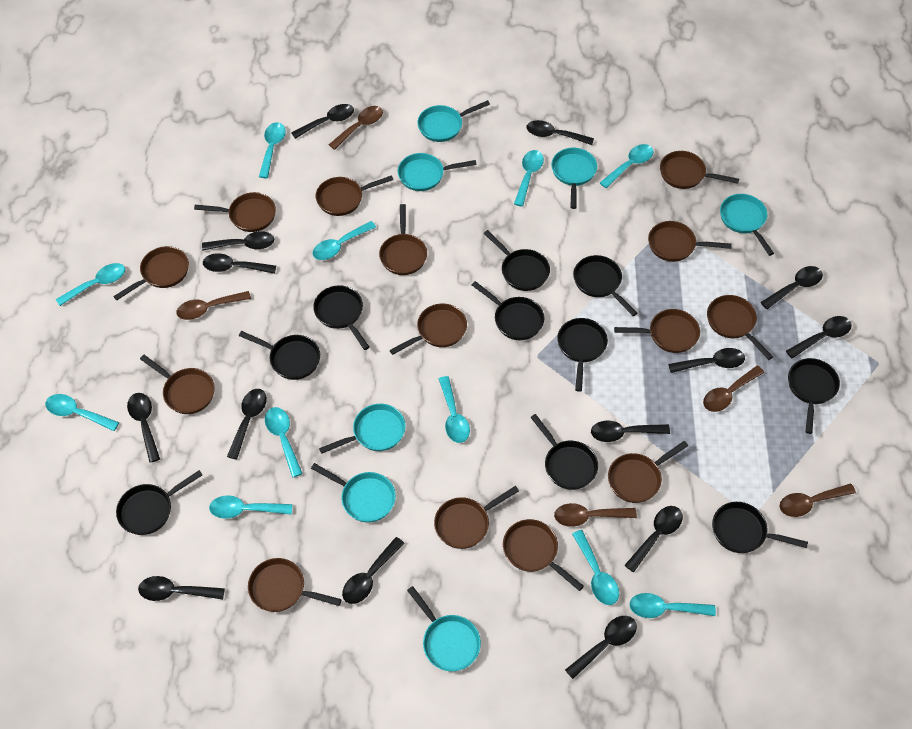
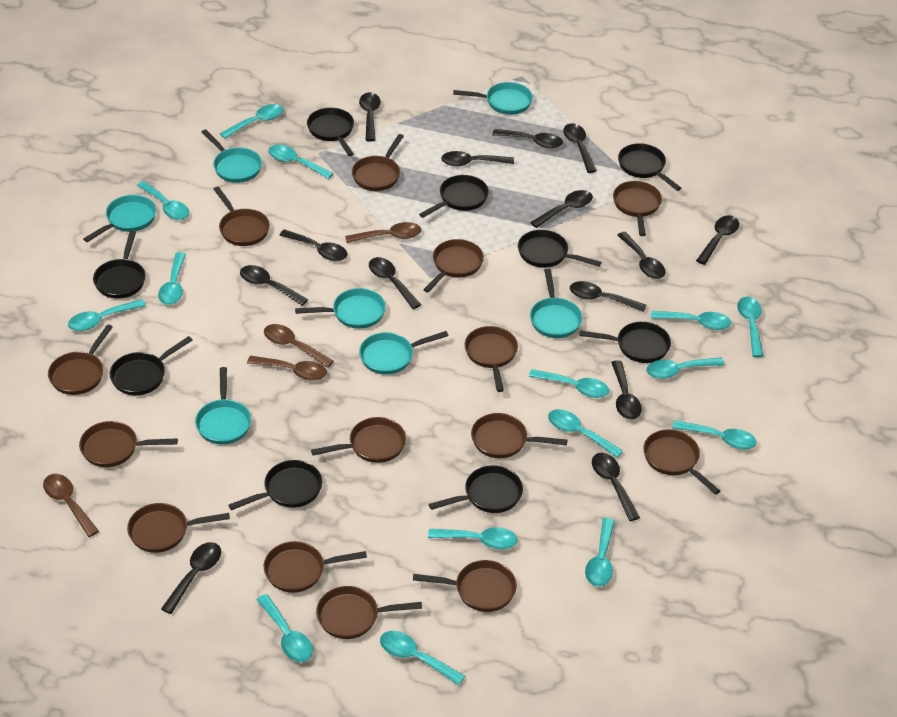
black pan: [116,470,202,535] [239,331,320,380] [313,285,370,350] [472,281,544,340] [483,230,550,291] [530,414,598,490] [557,318,608,392] [573,255,637,316] [712,502,808,553] [788,358,840,434] = 10 -> [93,231,146,299] [110,336,193,395] [228,460,322,510] [307,108,354,156] [419,175,489,218] [429,465,523,513] [518,230,601,268] [580,322,671,363] [618,143,681,191] = 9
brown spoon: [176,291,251,320] [329,106,383,150] [554,503,637,527] [703,365,764,412] [779,483,856,517] = 5 -> [43,474,99,537] [247,356,327,381] [264,324,334,368] [345,222,421,243] = 4
turquoise spoon: [45,394,119,431] [56,263,125,306] [209,495,292,519] [259,122,286,178] [265,407,303,477] [313,221,376,260] [439,376,470,443] [514,150,544,206] [572,530,619,605] [600,144,654,188] [629,593,716,618] = 11 -> [68,299,146,331] [137,181,189,220] [158,252,186,305] [220,104,283,139] [257,594,313,662] [268,145,334,179] [380,631,465,685] [428,527,518,549] [529,369,609,398] [548,409,623,458] [585,518,615,587] [646,357,725,379] [651,311,731,330] [672,420,757,450] [737,297,763,357] = 15

